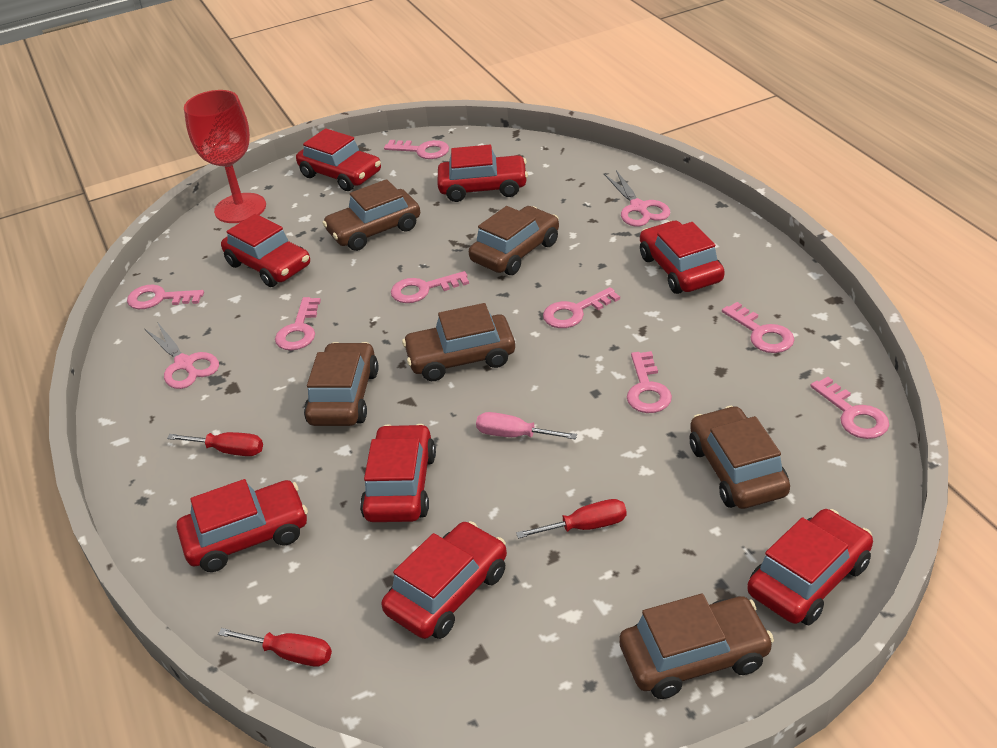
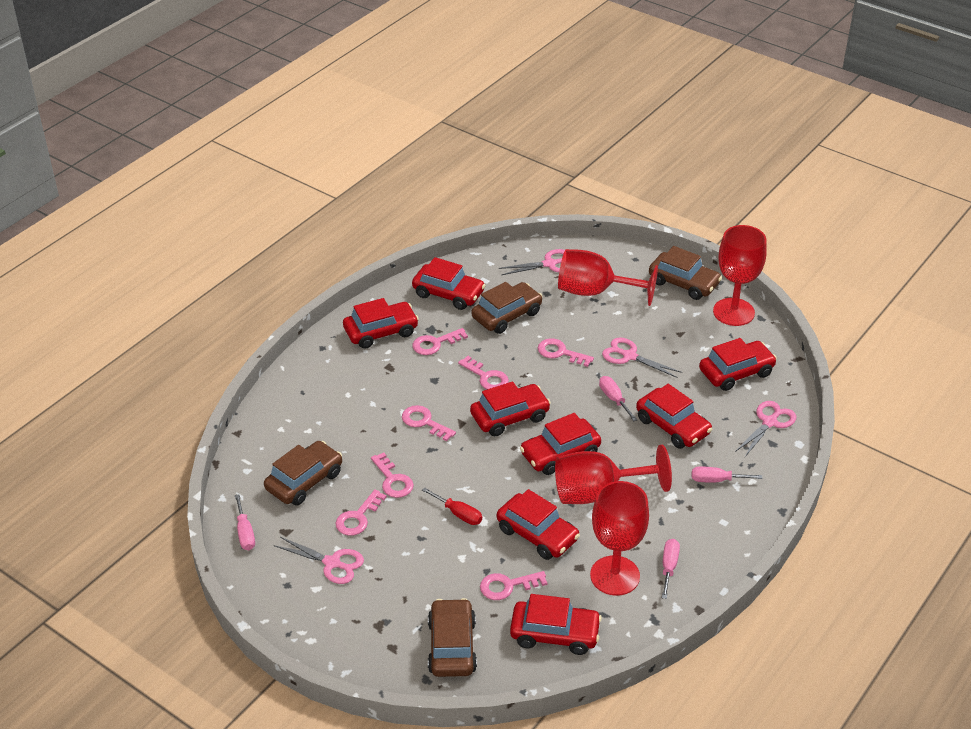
brown car: [304,342,379,426] [322,179,420,251] [402,303,515,381] [469,206,559,275] [619,594,774,699] [690,406,790,509] = 6 -> [264,441,342,506] [428,598,477,677] [471,282,543,334] [649,246,722,300] = 4
pink key: [127,284,204,309] [275,297,321,350] [384,140,449,159] [391,271,469,303] [543,287,620,328] [627,351,672,413] [722,302,794,353] [810,377,889,439] = 8 -> [335,489,387,536] [371,453,414,498] [402,405,456,441] [412,328,468,355] [458,356,509,389] [480,571,547,600] [538,338,594,367] = 7
pink scissors: [145,323,219,389] [604,170,670,227] = 2 -> [274,537,364,584] [499,249,565,275] [602,337,682,378] [735,401,797,457] = 4
pink screwdriver: [476,412,577,439] = 1 -> [235,494,255,550] [599,376,637,421] [662,539,680,599] [692,466,763,482] = 4
red goblet: [184,90,266,223] = 1 -> [555,445,672,504] [558,249,658,306] [590,481,649,596] [713,225,767,326] = 4
red screwdriver: [167,432,263,456] [218,628,332,667] [516,499,627,539] = 3 -> [422,487,482,525] = 1

